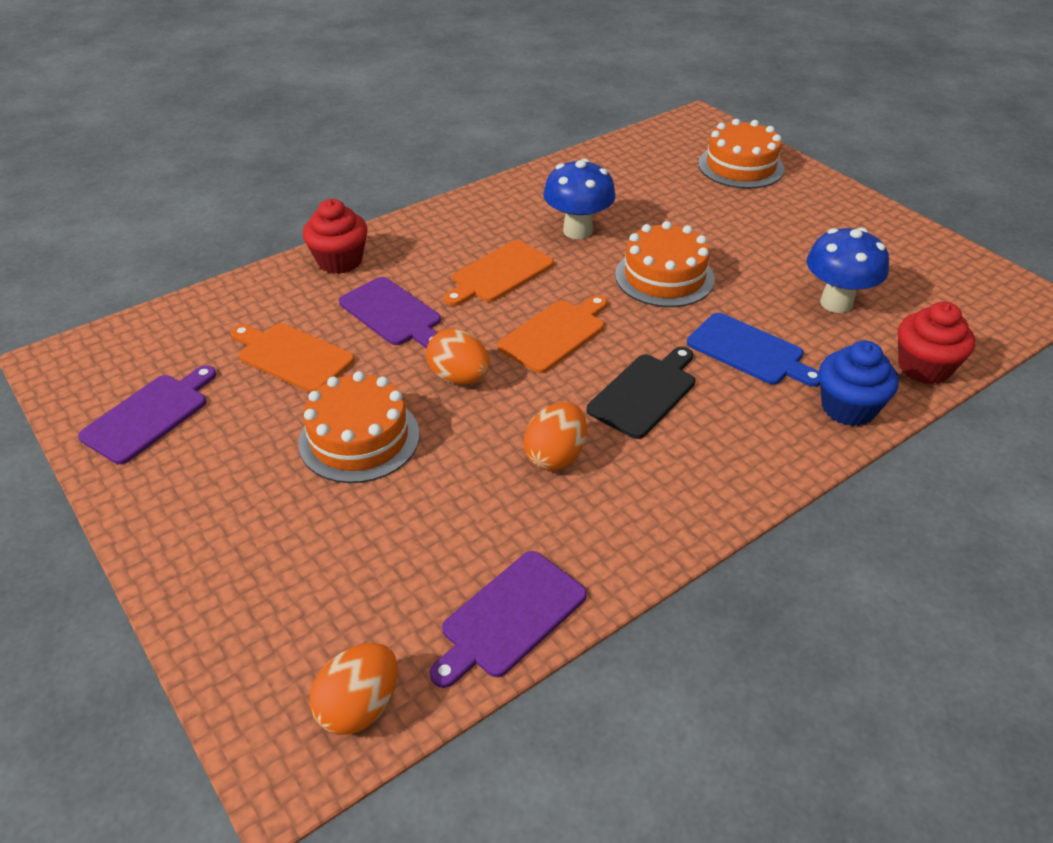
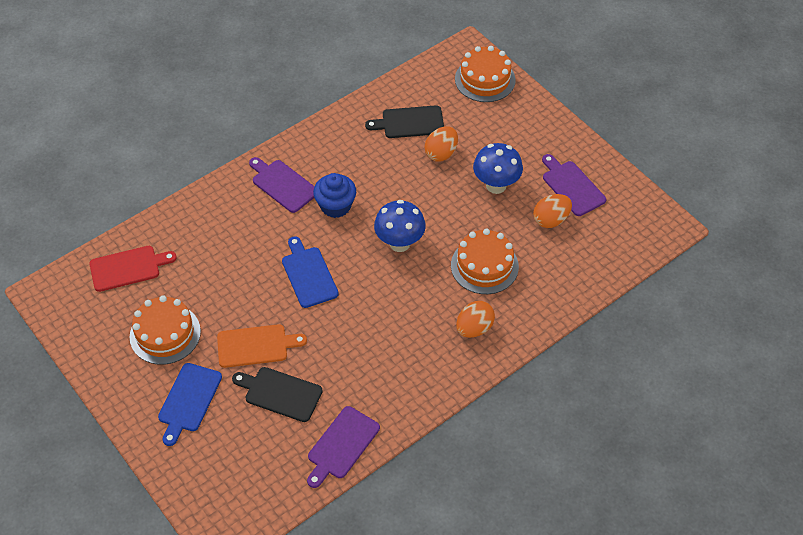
black cutting board: [587,347,695,439] = 1 -> [232,367,323,422] [365,105,444,138] = 2
blue cutting board: [687,313,820,387] = 1 -> [158,363,222,446] [282,236,339,308] = 2
orange cutting board: [231,323,355,392] [444,240,554,306] [498,295,608,373] = 3 -> [217,324,307,368] = 1
red cupcake: [303,199,368,274] [898,302,975,384] = 2 -> none = 0
red cutting board: none = 0 -> [89,246,177,292] = 1

